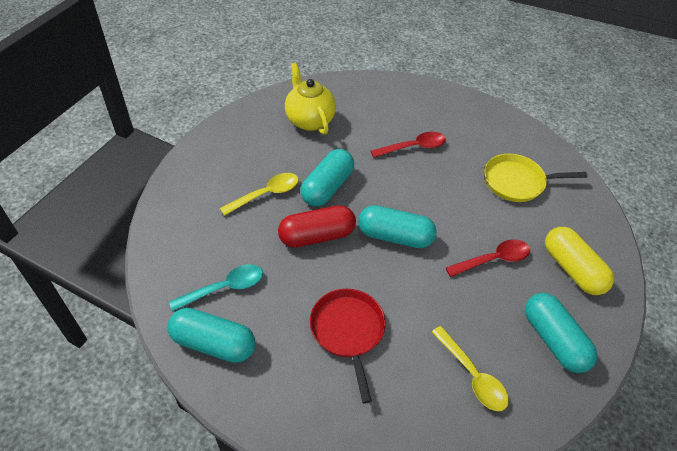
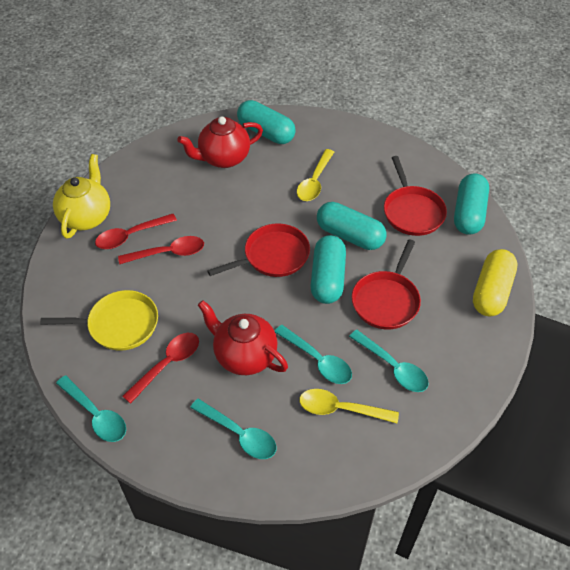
red capsule: [278,205,356,248] = 1 -> none = 0
red pan: [310,289,386,403] = 1 -> [207,224,310,277] [352,239,421,329] [384,156,447,236] = 3
red spoon: [371,132,446,158] [446,239,530,277] = 2 -> [95,214,177,249] [118,236,204,264] [122,333,199,404] = 3
red teapot: none = 0 -> [177,116,263,168] [198,300,288,375] = 2
turquoise spoon: [169,264,263,312] = 1 -> [56,375,126,442] [190,398,276,459] [275,325,352,384] [349,329,429,392] = 4

